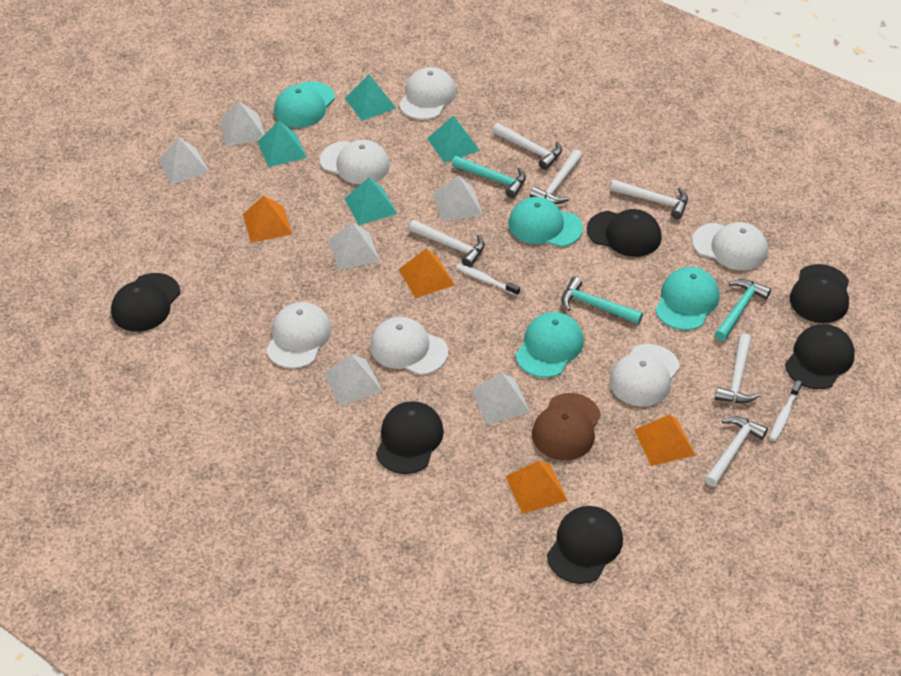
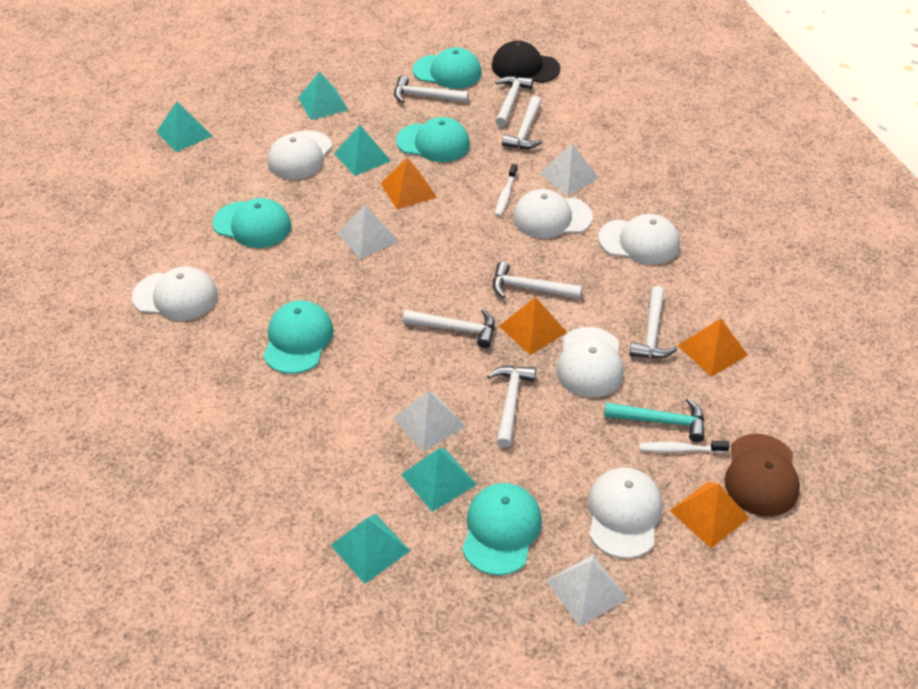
black cap: [111,273,180,332] [376,401,444,474] [547,506,623,584] [587,209,662,257] [785,324,855,389] [790,264,849,323] = 6 -> [492,41,560,83] = 1
turquoise cap: [274,81,335,128] [508,197,583,247] [515,312,584,378] [655,267,719,330] = 4 -> [213,198,291,248] [263,300,334,374] [396,117,470,162] [413,47,482,89] [462,483,542,575] = 5
turquoise hammer: [452,156,526,198] [562,277,643,324] [715,279,771,341] = 3 -> [604,398,705,442] = 1
turquoise pyramid: [258,121,307,167] [344,177,397,225] [345,75,396,121] [427,115,480,163] = 4 -> [156,102,212,152] [298,72,348,120] [331,514,410,584] [334,125,391,176] [401,449,477,512] = 5
white hammer: [409,220,485,267] [493,123,562,170] [530,150,583,204] [611,180,688,219] [705,416,768,487] [715,333,760,403] = 6 -> [394,75,469,103] [403,309,495,348] [487,366,536,448] [493,262,582,299] [495,76,533,127] [502,96,543,149] [630,286,678,359] = 7
white pyramid: [158,137,209,185] [220,101,265,146] [324,354,383,406] [329,222,380,270] [433,176,483,222] [472,373,531,424] = 6 -> [337,205,399,259] [393,391,466,452] [539,143,599,196] [546,554,628,627] = 4

